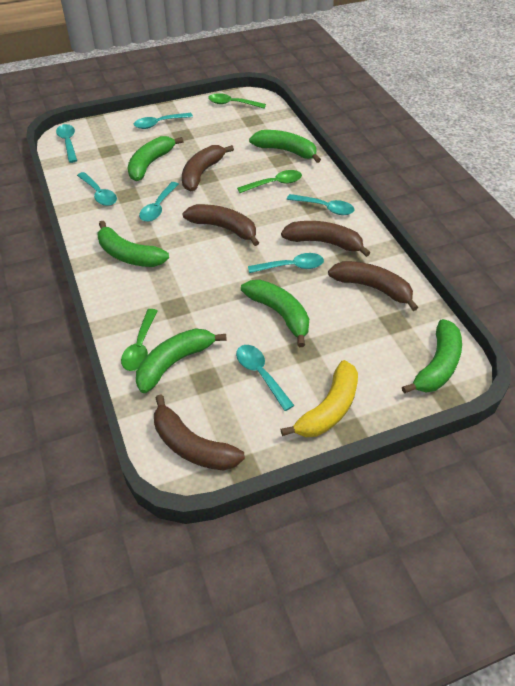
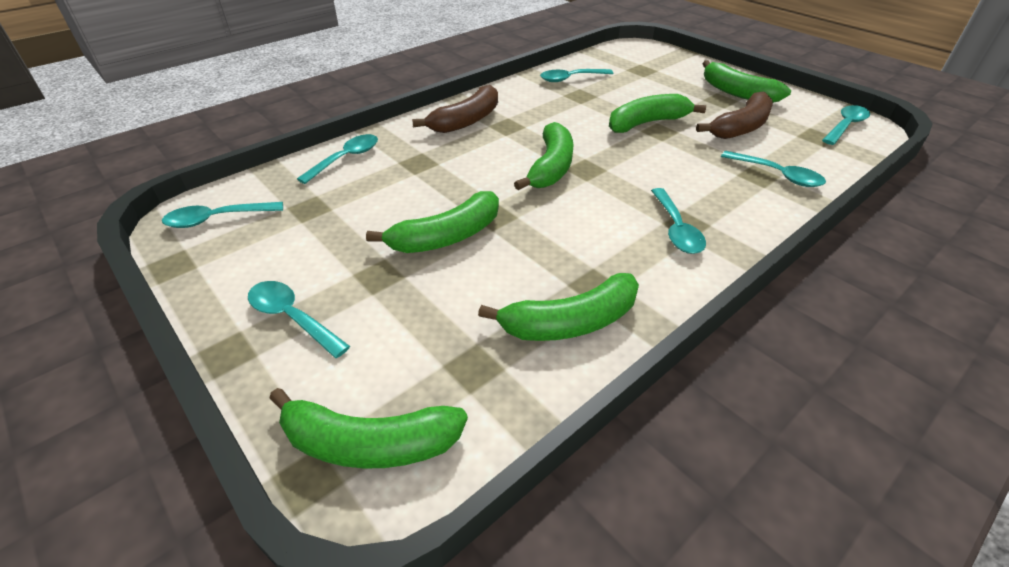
brown banana: [154,394,245,471] [182,145,234,191] [182,204,259,246] [281,221,371,257] [328,261,418,311] = 5 -> [412,85,498,133] [696,92,773,139] = 2
green spoon: [121,309,157,371] [208,93,266,109] [237,170,302,193] = 3 -> none = 0
yellow banana: [280,360,358,437] = 1 -> none = 0

